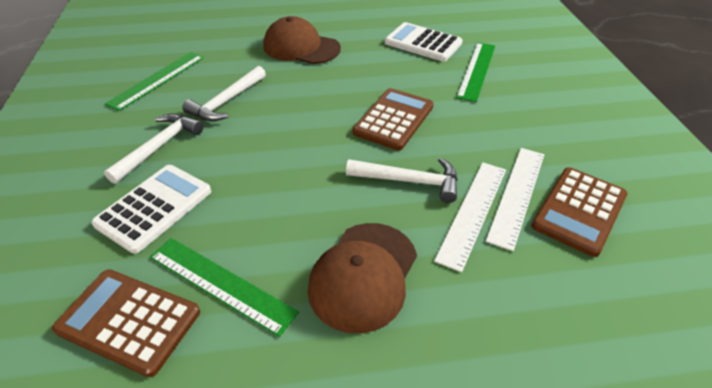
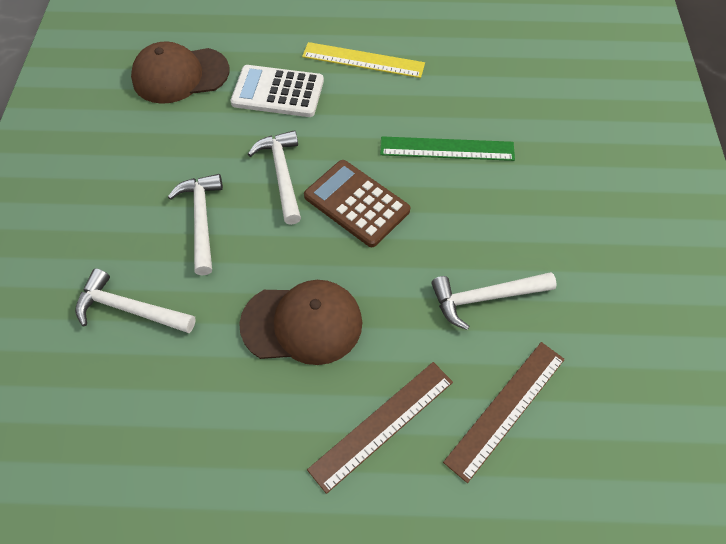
brown calculator: [52,269,200,377] [352,88,434,151] [531,167,627,257] = 3 -> [304,160,410,247] = 1
brown ruler: none = 0 -> [307,362,453,494] [443,342,565,483] = 2
green ruler: [105,52,204,111] [150,238,299,337] [456,43,495,102] = 3 -> [380,136,515,161] = 1
white calculator: [91,165,211,254] [385,22,463,62] = 2 -> [230,65,324,117] = 1
white hammer: [104,113,203,184] [182,66,266,121] [346,158,458,203] = 3 -> [75,268,196,333] [168,174,223,276] [248,130,301,225] [431,272,557,330] = 4
white ruler: [434,162,506,272] [486,148,544,251] = 2 -> none = 0
yellow ruler: none = 0 -> [302,42,425,78] = 1

